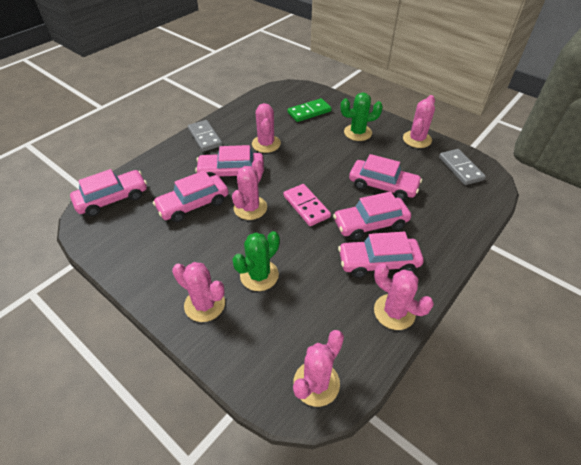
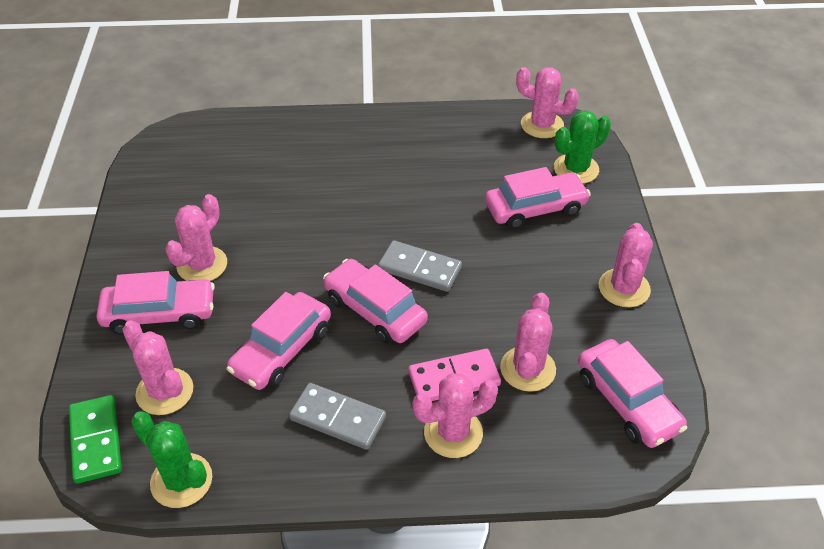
pink car: [70,169,147,216] [153,170,229,222] [195,145,264,177] [333,191,411,240] [338,232,424,278] [349,154,422,201] = 6 -> [96,271,215,335] [227,292,331,390] [323,259,428,344] [485,167,591,229] [578,339,687,448] = 5

